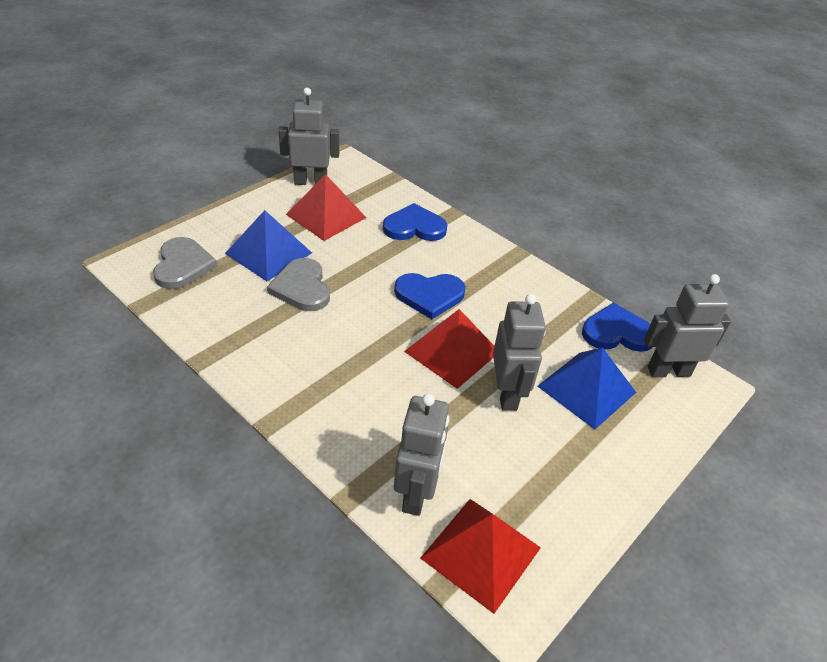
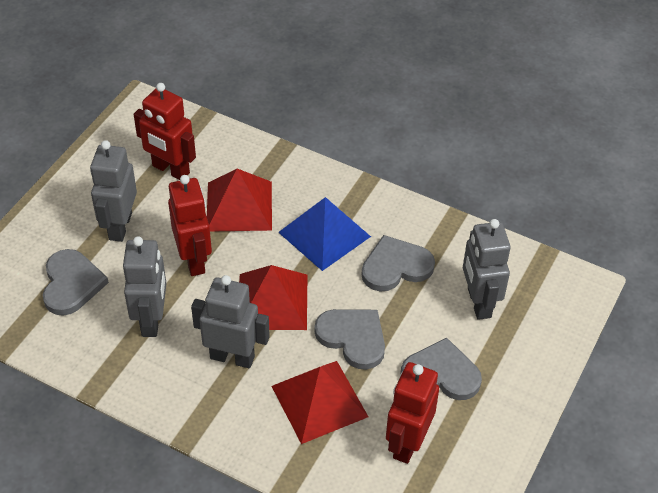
blue heart: [383,203,447,241] [394,273,466,319] [582,303,653,352] = 3 -> none = 0
blue pyramid: [225,210,312,281] [537,347,636,429] = 2 -> [278,197,371,271] = 1
grey heart: [153,237,217,289] [267,258,330,311] = 2 -> [43,249,109,316] [315,309,385,370] [361,235,435,292] [401,337,482,400] = 4
red robot: none = 0 -> [134,83,196,180] [168,175,212,276] [386,362,439,464] = 3

